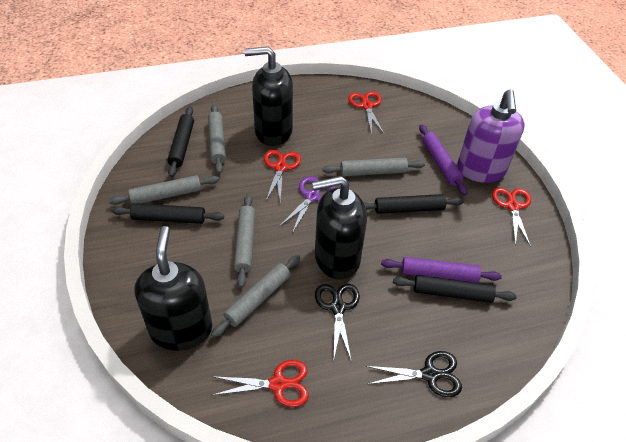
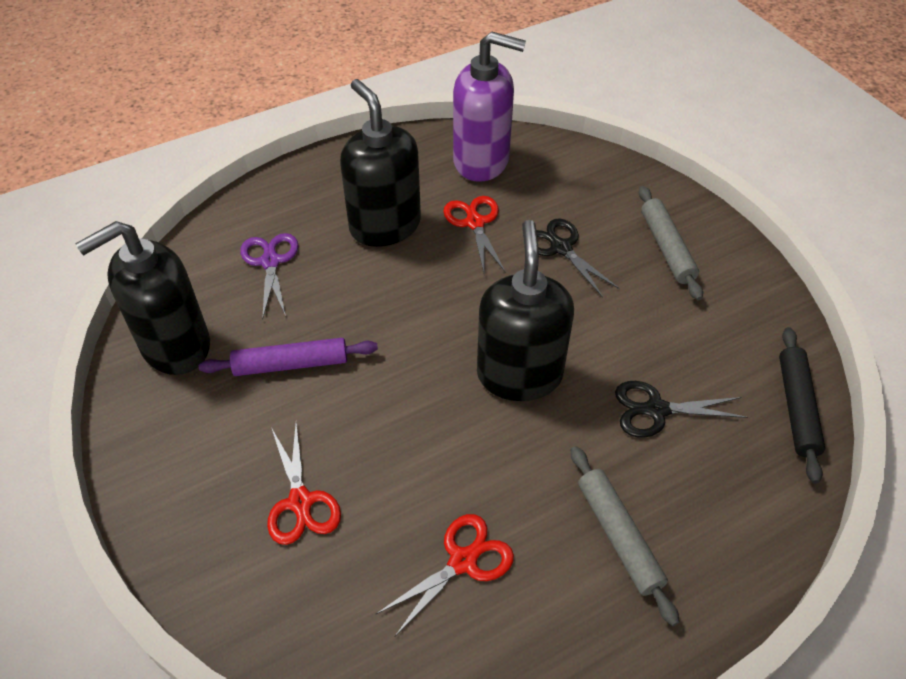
black rolling pin: [111,203,224,224] [167,107,194,177] [363,194,464,214] [393,275,517,303] = 4 -> [779,327,825,484] = 1
grey rolling pin: [109,175,219,205] [208,104,226,174] [211,255,300,338] [234,194,255,288] [323,158,425,176] = 5 -> [571,446,679,626] [639,186,703,300] = 2
purple rolling pin: [381,257,502,283] [419,124,467,195] = 2 -> [199,338,378,376] = 1
red scissors: [212,360,309,407] [264,150,301,202] [348,91,384,135] [492,187,531,247] = 4 -> [267,423,341,545] [376,514,514,638] [443,196,506,273] = 3

